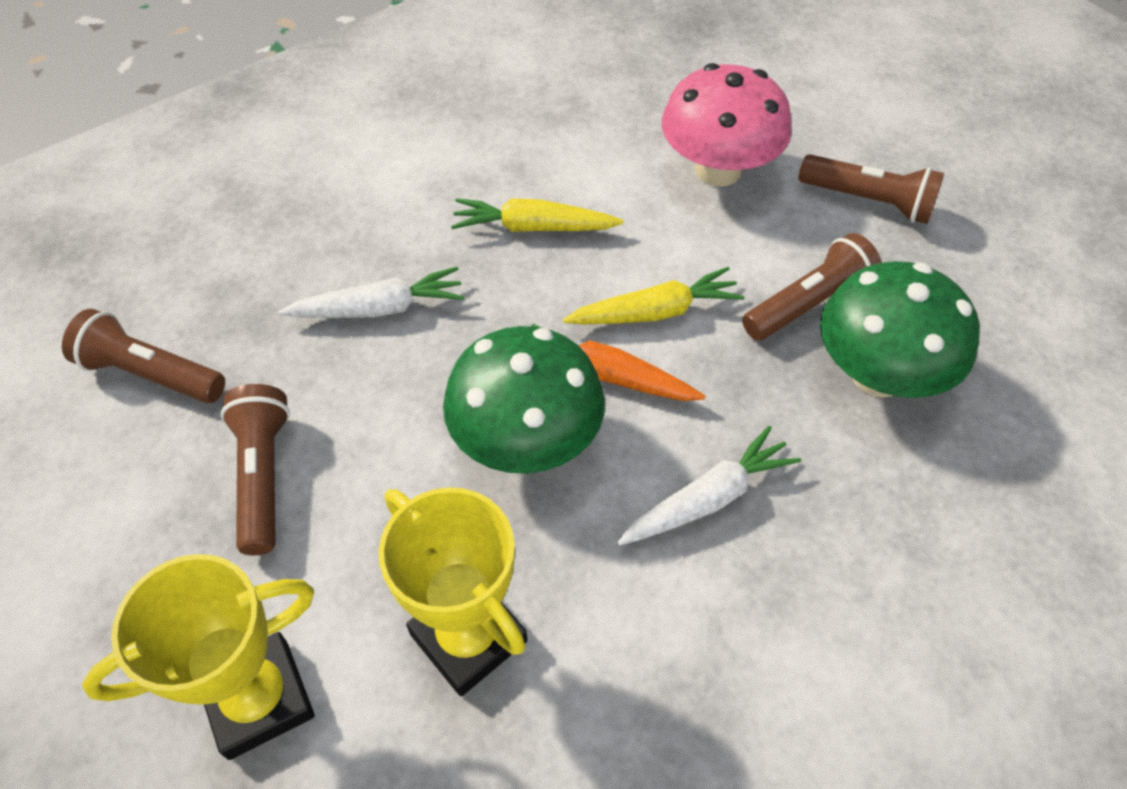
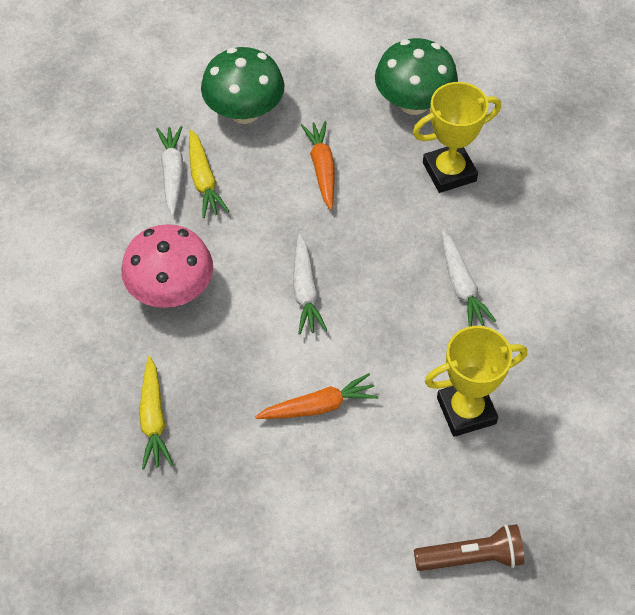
brown flashlight: [62,309,225,403] [221,384,290,555] [742,233,882,341] [799,154,944,224] = 4 -> [414,524,525,571] = 1
orange carrot: [532,324,706,401] = 1 -> [255,373,378,419] [301,121,334,210] = 2
white carrot: [279,267,465,318] [618,426,801,545] = 2 -> [156,126,184,216] [293,234,327,334] [442,231,496,327] = 3

